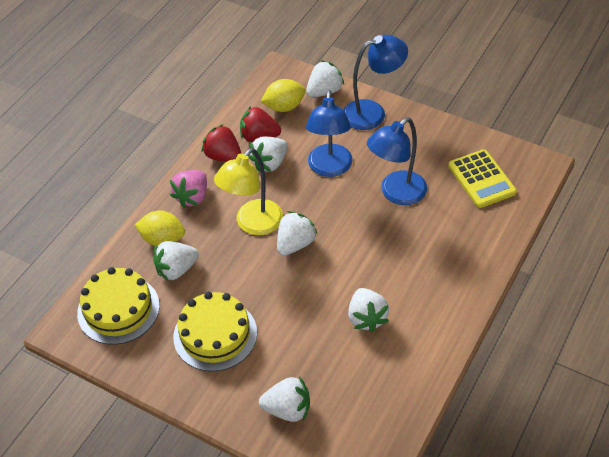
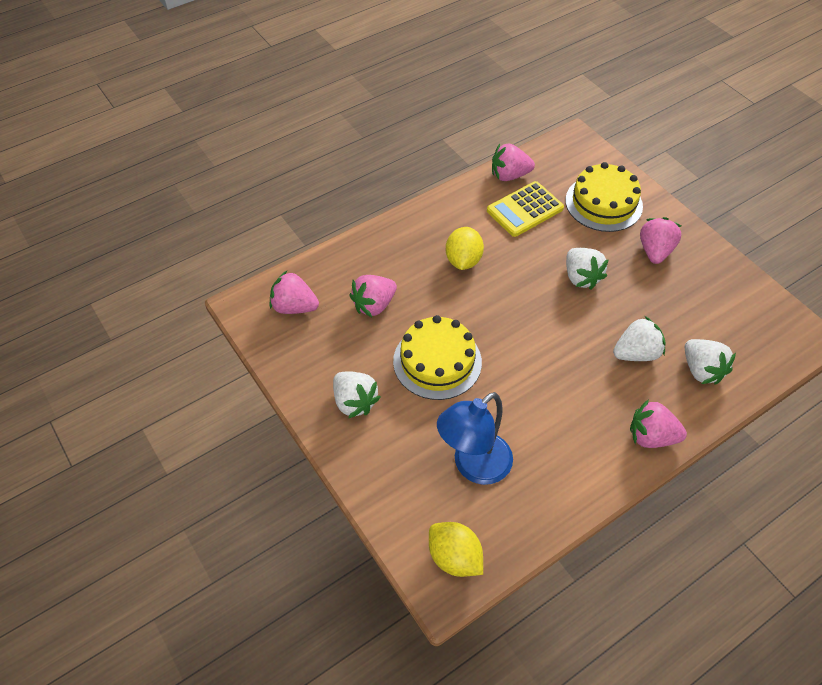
blue lamp: [306,90,353,177] [343,35,408,130] [367,117,427,205] = 3 -> [437,392,513,485] = 1
pink strawberry: [170,170,207,208] = 1 -> [270,271,319,314] [350,275,397,317] [492,143,535,181] [630,399,687,448] [640,217,681,264] = 5
red strawberry: [202,124,242,162] [240,106,281,142] = 2 -> none = 0
white strawberry: [153,241,199,282] [248,136,288,172] [259,376,310,422] [277,211,317,256] [306,60,344,97] [348,288,389,332] = 6 -> [333,371,381,418] [566,248,609,290] [613,316,666,361] [685,339,736,385] = 4
yellow lamp: [214,148,283,235] = 1 -> none = 0

